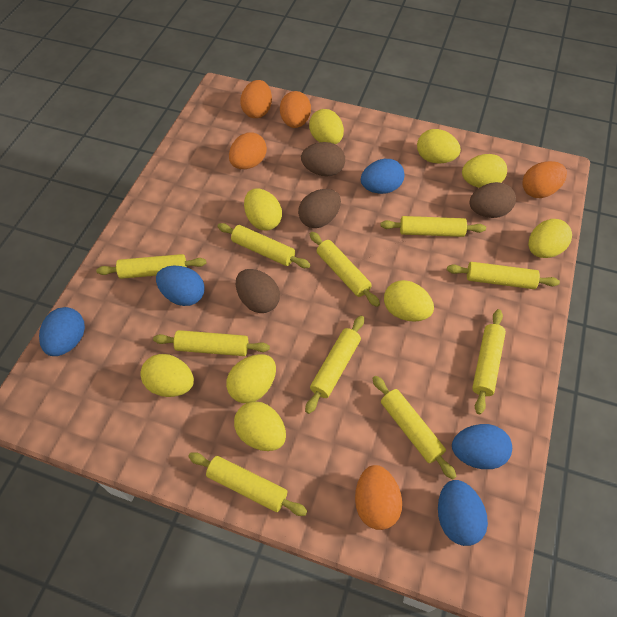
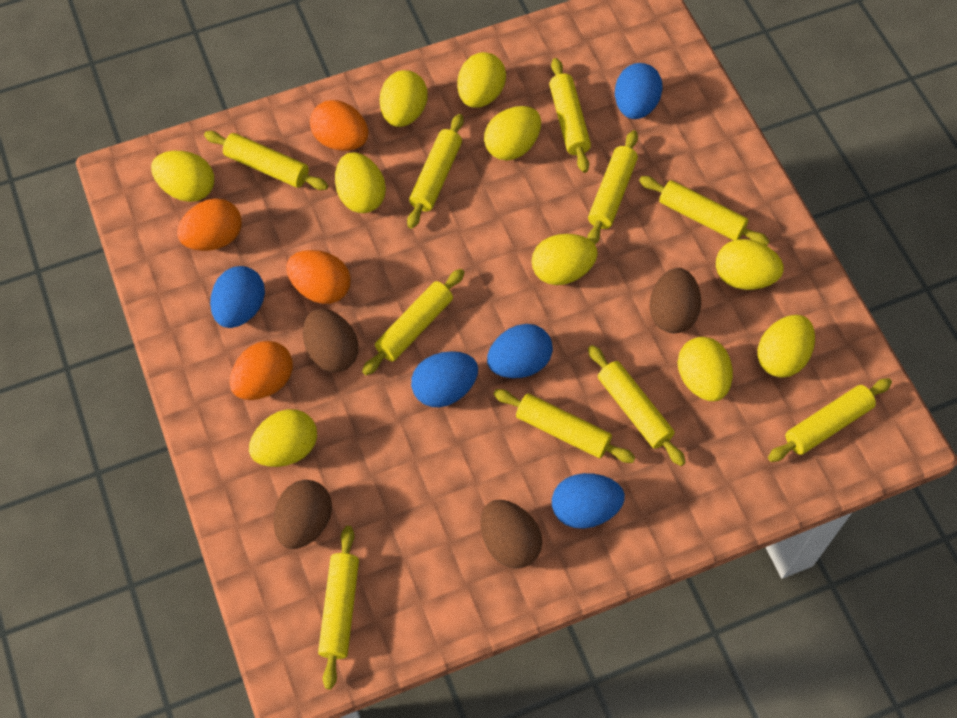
orange egg: [229,132,267,169] [240,80,272,118] [280,91,311,128] [355,465,402,530] [522,161,567,198] = 5 -> [177,198,242,251] [230,341,293,400] [286,250,350,304] [310,100,368,151] = 4
yellow egg: [140,354,194,397] [226,354,276,403] [234,401,286,451] [244,188,282,231] [309,109,344,144] [384,280,434,322] [417,129,461,164] [462,154,507,188] [528,219,572,258] = 9 -> [151,151,214,202] [249,409,317,467] [335,152,386,213] [380,70,427,127] [457,52,506,108] [484,106,541,161] [532,234,598,285] [677,337,733,401] [716,239,784,290] [757,315,815,378] = 10

